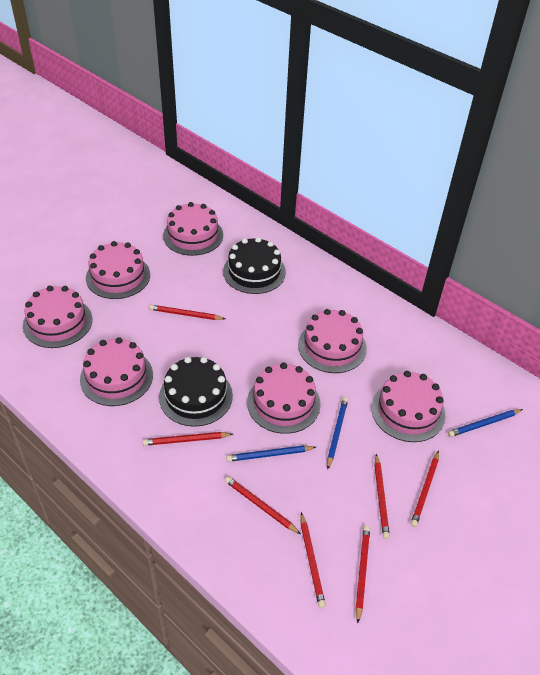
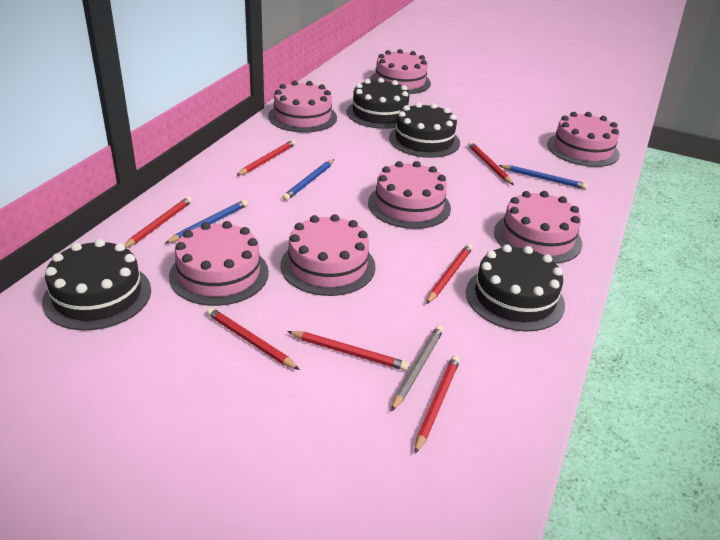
black cake: [159,357,233,427] [223,237,286,294] = 2 -> [42,239,151,330] [347,78,410,129] [389,102,460,158] [466,244,565,332] = 4
grey pencil: none = 0 -> [391,325,444,412] = 1

